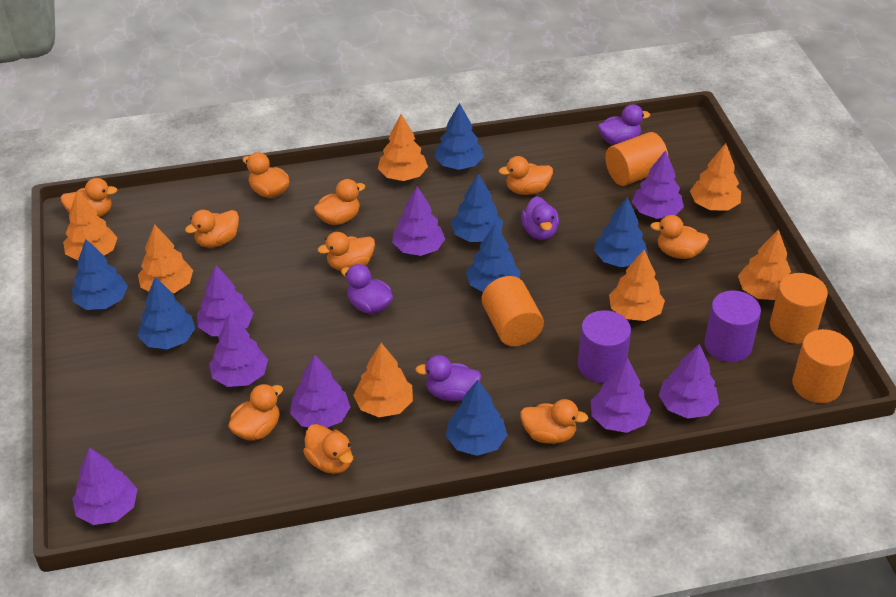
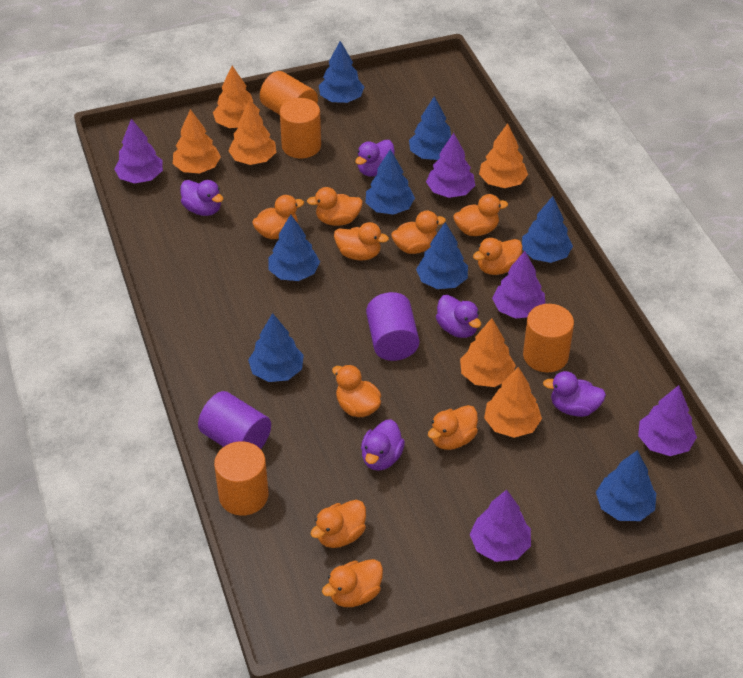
blue tree: [72,239,128,310] [138,277,196,349] [434,103,484,170] [446,380,507,456] [451,173,503,242] [466,224,521,292] [594,197,648,267] = 7 -> [248,313,304,382] [269,214,320,281] [319,41,364,103] [366,149,415,215] [409,96,451,160] [416,222,468,289] [522,196,573,263] [596,450,656,521] = 8
orange tree: [63,192,118,260] [138,224,193,293] [353,343,413,417] [378,114,428,181] [609,250,665,321] [690,143,741,211] [738,229,791,300] = 7 -> [173,109,221,174] [213,66,260,128] [228,101,276,165] [460,318,516,387] [479,123,528,188] [484,367,542,438] = 6
purple duck: [341,264,393,314] [415,355,482,401] [521,196,559,240] [598,104,650,145] = 4 -> [180,180,223,216] [355,140,395,177] [361,419,405,471] [436,295,481,338] [543,371,606,417] = 5
purple tree: [72,447,137,525] [197,265,254,336] [209,314,268,387] [290,354,350,428] [392,186,445,256] [591,357,651,433] [632,150,684,219] [659,344,719,419] = 8 -> [114,119,163,184] [426,133,475,198] [470,490,531,562] [492,251,545,319] [638,385,697,456] = 5

